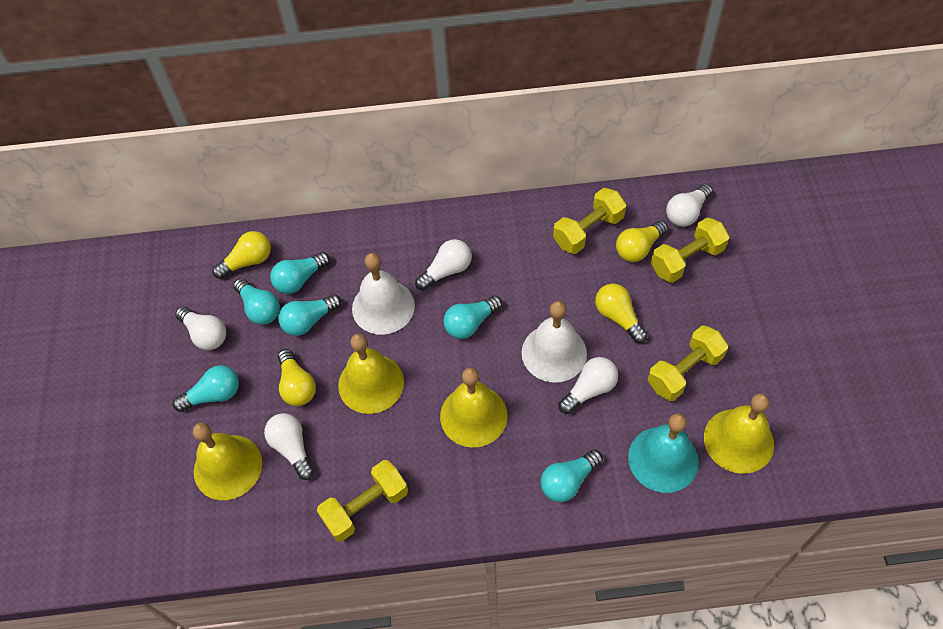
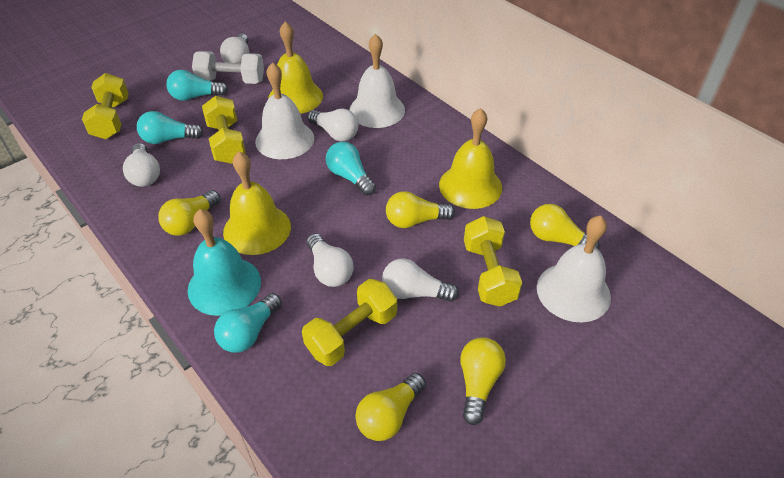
turquoise light bulb: [172,365,239,412] [233,278,280,325] [270,252,330,294] [278,294,341,336] [443,295,502,339] [541,450,603,502] = 6 -> [137,111,204,144] [166,70,228,101] [214,293,282,353] [326,142,376,195] = 4
white bell: [352,253,415,335] [522,301,587,383] = 2 -> [255,62,314,159] [349,34,405,128] [537,215,611,322] = 3
white dumbbell: none = 0 -> [192,51,264,84] = 1
yellow bell: [193,423,262,500] [338,334,404,414] [440,367,508,448] [704,393,774,474] = 4 -> [223,152,291,255] [268,21,323,114] [439,108,502,209] = 3
yellow light bulb: [212,231,271,279] [278,349,316,406] [595,284,648,343] [616,221,668,262] = 4 -> [158,190,221,236] [356,373,426,441] [386,191,455,228] [460,338,506,425] [530,204,600,250] = 5

